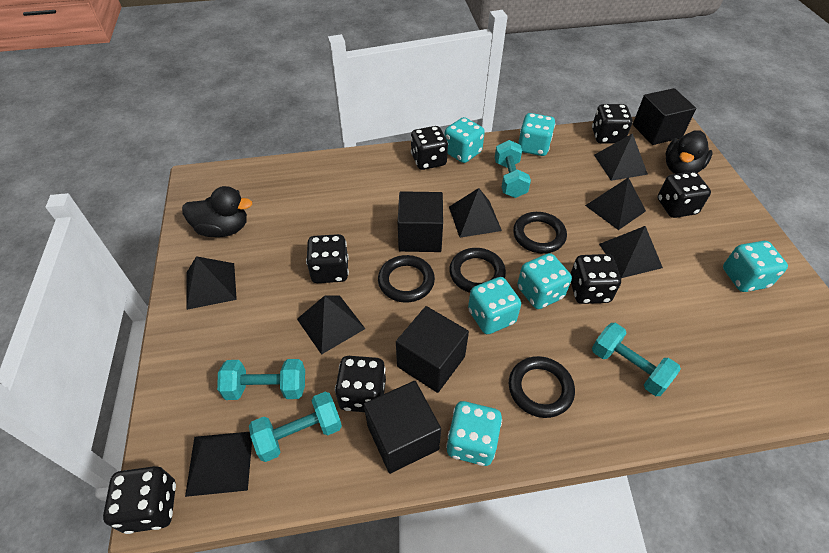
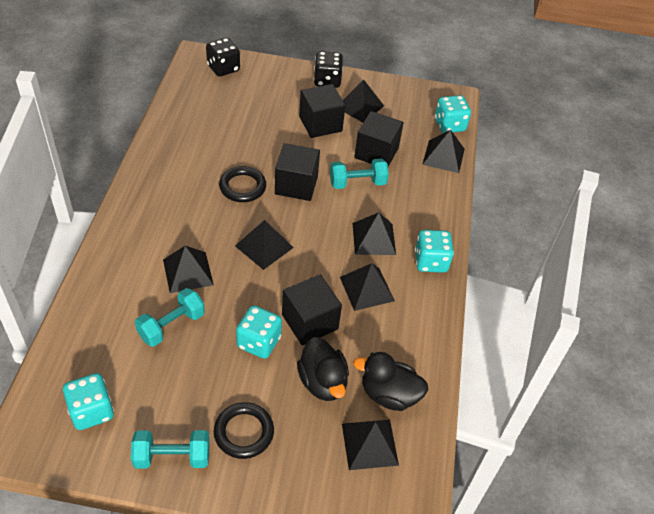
black dice: [103,466,176,534] [306,234,349,283] [335,356,386,412] [411,126,448,170] [570,254,621,304] [592,104,632,143] [658,171,711,218] = 7 -> [206,38,240,77] [314,51,343,88] = 2
black ring: [378,255,435,303] [449,248,506,293] [509,356,575,418] [513,212,567,254] = 4 -> [214,402,274,459] [219,166,266,202] = 2
turquoise dice: [444,117,485,163] [446,401,502,466] [468,277,521,334] [517,253,572,309] [518,113,555,156] [723,241,788,292] = 6 -> [63,373,114,430] [236,305,282,359] [415,230,454,273] [435,95,471,133] = 4
turquoise dumbbell: [217,359,305,400] [249,392,342,462] [495,140,531,198] [592,323,681,396] = 4 -> [131,430,210,469] [135,288,205,347] [330,159,389,189] = 3

